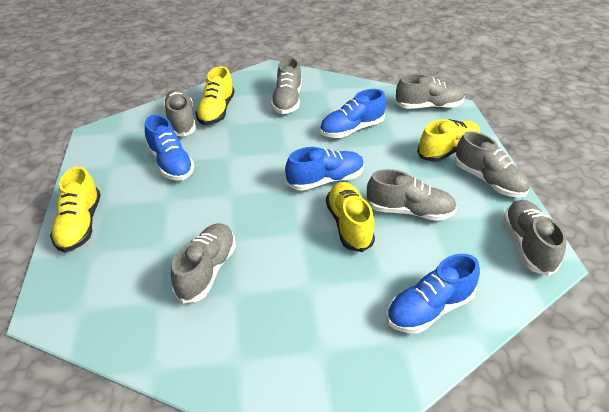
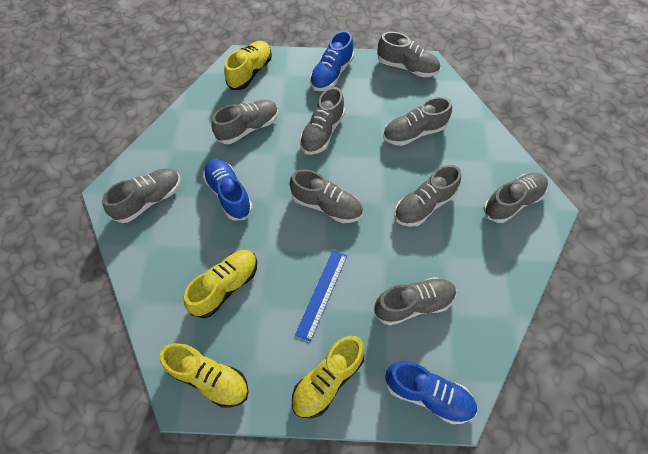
blue ruler: none = 0 -> [295,250,347,342] = 1
blue shoe: [145,115,194,181] [285,147,364,191] [320,89,386,138] [386,254,480,333] = 4 -> [203,159,253,221] [310,31,354,91] [385,361,477,424] = 3
grey shoe: [163,89,196,137] [171,223,236,303] [271,57,302,114] [366,169,457,221] [395,74,465,109] [455,131,530,197] [503,200,567,276] = 7 -> [102,169,181,223] [211,100,278,144] [289,169,363,223] [300,87,345,155] [374,277,456,325] [377,32,440,77] [383,97,452,146] [394,165,461,227] [483,173,548,223] = 9

